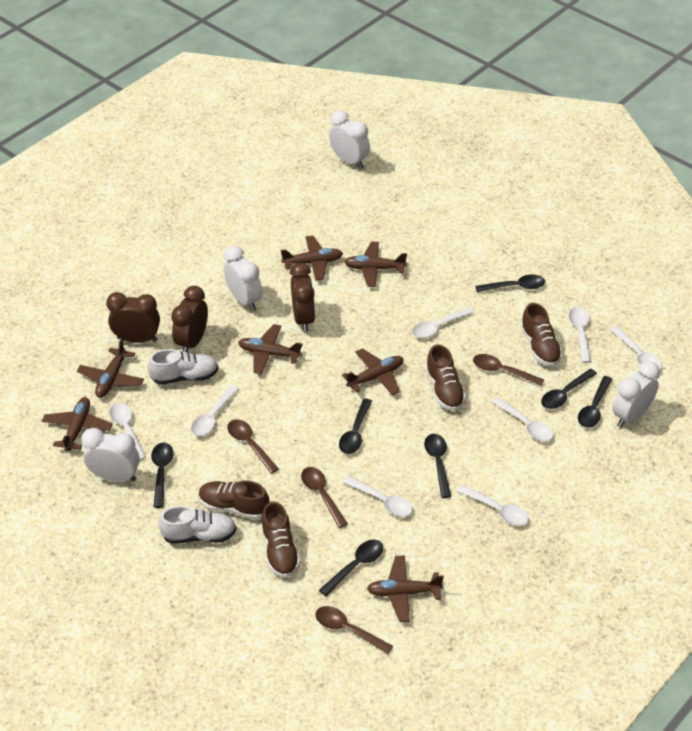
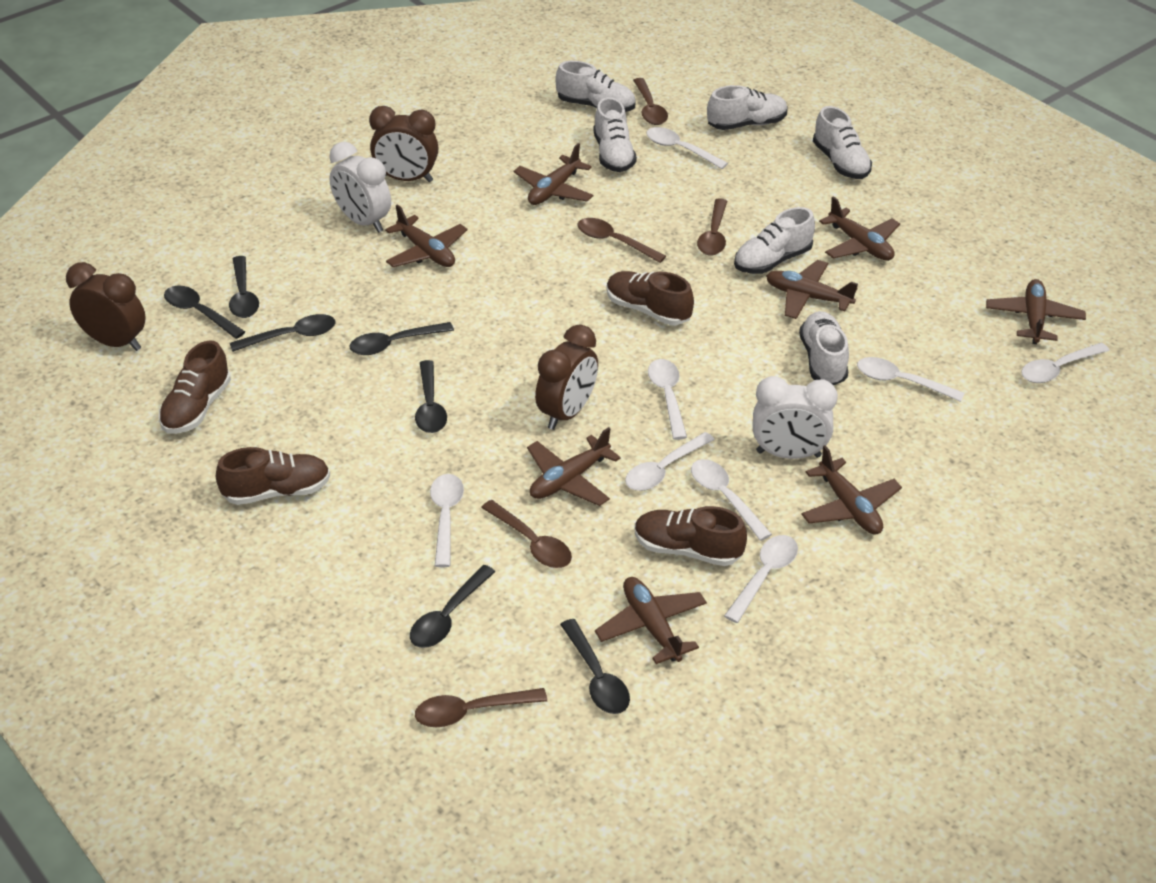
brown plane: [42,397,113,451] [77,339,144,398] [238,324,303,374] [281,236,343,281] [342,348,403,396] [344,241,407,287] [367,555,444,622] = 7 -> [385,204,468,267] [513,143,593,205] [527,427,621,506] [595,577,707,664] [766,260,858,319] [801,445,902,535] [819,196,900,261] [986,279,1086,344] = 8
brown spoon: [228,419,279,474] [301,467,348,528] [315,606,393,654] [473,354,544,386] = 4 -> [415,688,547,727] [481,500,572,568] [578,218,666,263] [633,78,668,125] [697,198,727,255] = 5
white clock: [81,428,140,482] [224,246,262,311] [329,110,370,169] [613,361,660,427] = 4 -> [329,142,391,233] [753,376,838,459] = 2
white shoe: [147,349,219,385] [158,506,237,544] = 2 -> [555,61,636,112] [593,97,637,172] [707,85,788,130] [734,207,815,274] [799,311,849,385] [813,106,872,179] = 6

